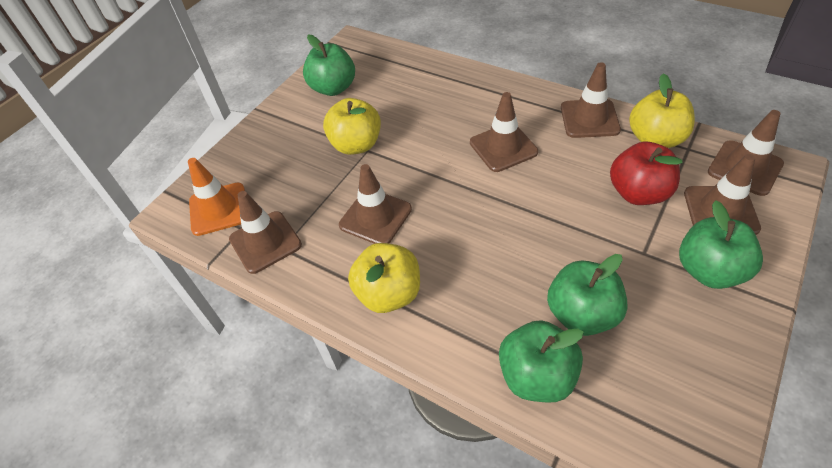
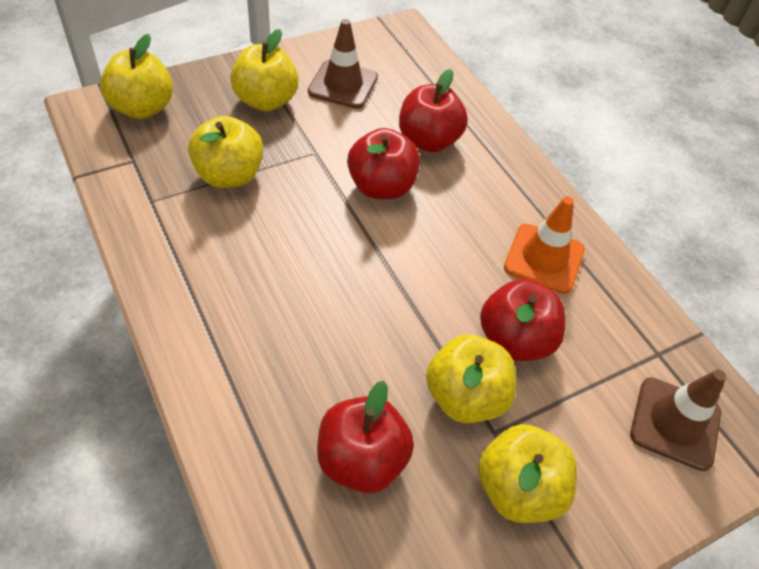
brown traffic cone: [229,191,302,274] [339,164,412,244] [470,92,538,172] [561,62,621,138] [684,154,761,235] [708,110,784,196] = 6 -> [308,19,378,109] [630,369,726,471] = 2
green apple: [303,35,355,96] [499,320,584,403] [547,254,628,336] [679,200,763,289] = 4 -> none = 0
red apple: [610,141,682,205] = 1 -> [317,380,414,493] [347,128,420,199] [399,69,468,152] [480,279,566,361] = 4
yellow apple: [323,98,381,155] [348,243,420,313] [629,73,695,148] = 3 -> [100,34,173,119] [188,116,263,188] [230,29,299,111] [426,335,516,423] [478,424,577,523] = 5

